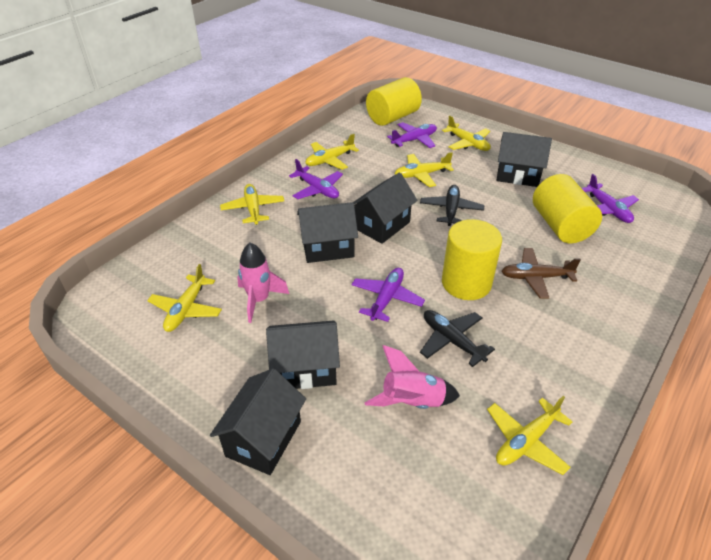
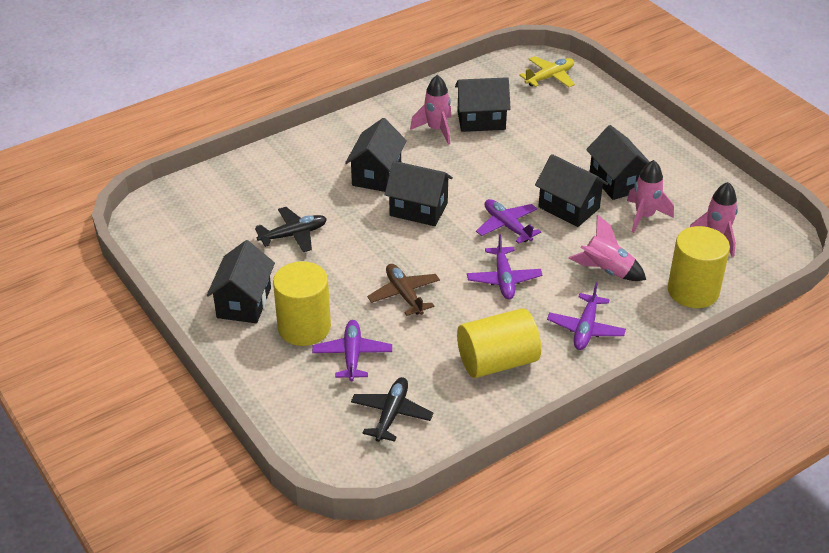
black house: [210,368,306,475] [266,320,340,389] [297,202,358,263] [353,173,418,244] [496,132,552,187] = 5 -> [207,240,275,323] [345,118,407,192] [385,161,453,226] [455,77,511,132] [535,154,608,227] [586,125,650,200] = 6
pink rocket: [237,243,289,323] [365,345,460,409] = 2 -> [410,75,451,145] [568,214,646,281] [627,160,674,233] [690,182,738,257] = 4
yellow plane: [147,264,222,332] [220,184,284,225] [306,134,359,170] [395,152,454,187] [442,115,491,151] [487,396,573,475] = 6 -> [519,56,575,87] = 1

